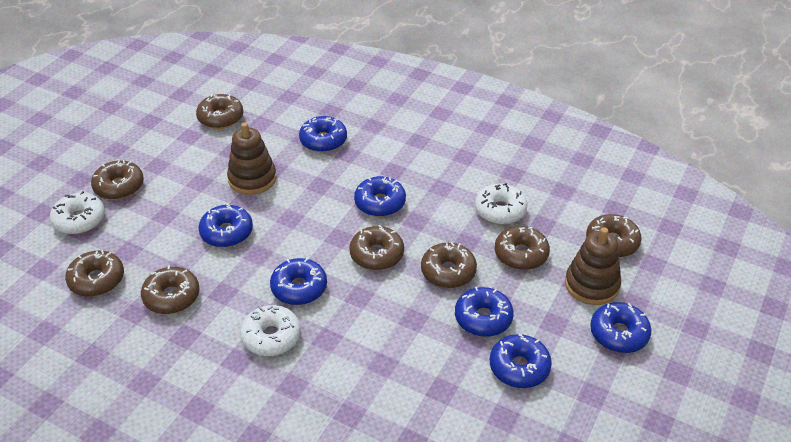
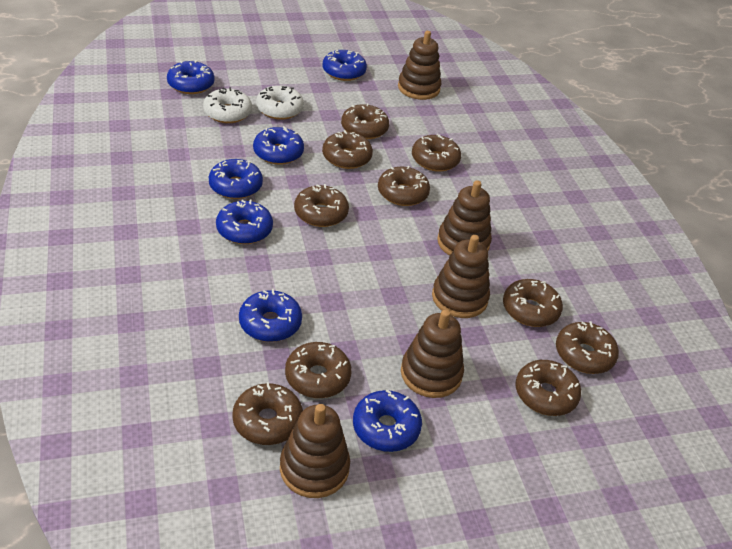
brown donut: [65,250,124,297] [91,160,144,200] [141,265,200,314] [196,94,243,129] [349,225,404,270] [421,242,477,288] [495,226,550,270] [586,214,642,257] = 8 -> [232,382,303,445] [285,342,352,398] [294,184,349,227] [322,130,373,169] [341,103,389,139] [378,166,430,206] [412,134,461,172] [503,279,563,327] [516,360,581,416] [556,321,619,374] = 10
brown stacking toy: [227,122,277,195] [565,227,621,305] = 2 -> [280,404,350,498] [398,31,441,100] [401,310,464,398] [432,235,490,318] [437,180,492,256] = 5
white donut: [50,191,105,234] [240,305,301,356] [475,183,527,225] = 3 -> [203,87,252,123] [256,85,304,120] = 2

